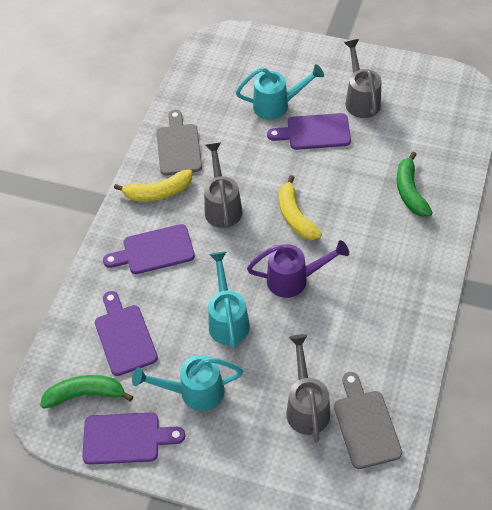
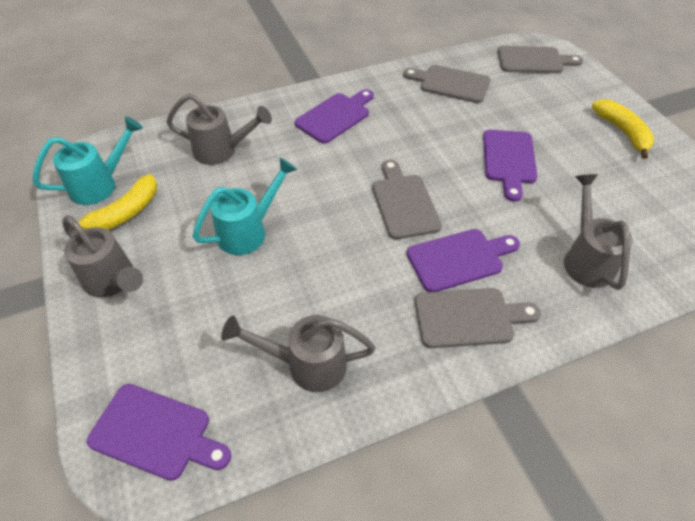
green banana: [40,375,133,409] [397,152,432,217] = 2 -> none = 0
grey cutting board: [156,110,202,176] [334,372,402,469] = 2 -> [372,160,442,239] [403,65,491,103] [415,288,541,348] [498,46,583,73] = 4
grey watering can: [204,143,242,228] [286,334,330,443] [344,39,382,118] = 3 -> [62,215,143,298] [167,94,272,165] [221,315,375,392] [564,174,633,290] = 4
purple watering can: [247,240,349,298] = 1 -> none = 0
turquoise watering can: [132,355,243,411] [208,252,250,349] [236,64,324,120] = 3 -> [33,116,143,205] [193,157,297,255] = 2

